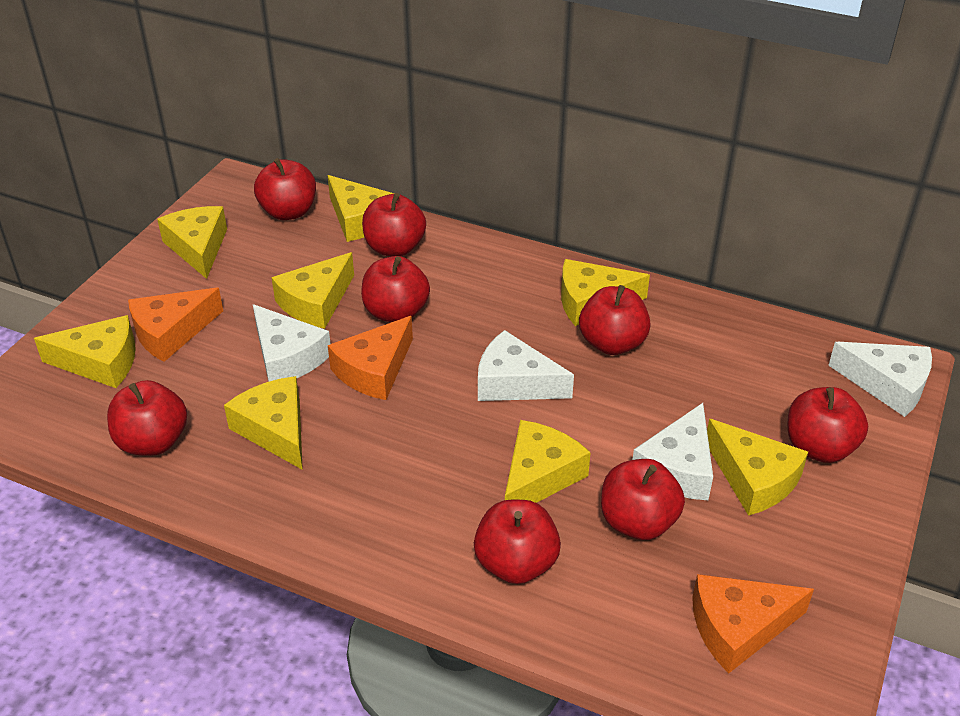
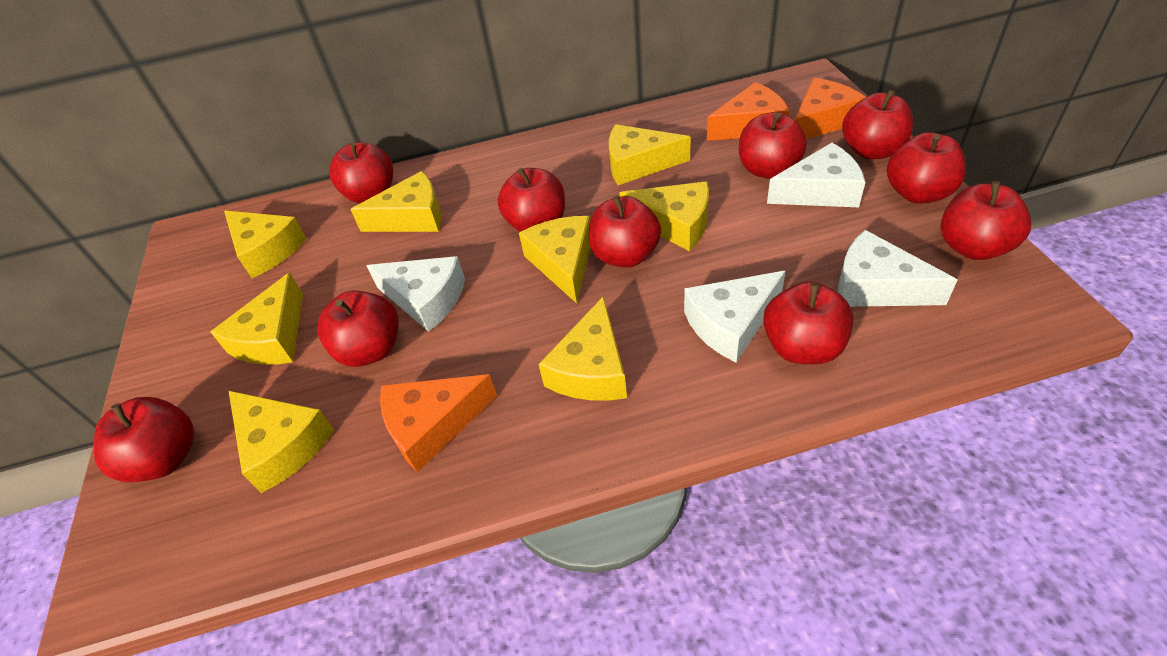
red apple: [107,380,187,456] [254,158,316,220] [361,256,430,322] [362,193,426,257] [474,500,561,584] [579,285,651,355] [601,459,685,540] [787,387,868,463] = 8 -> [94,397,194,482] [317,291,399,367] [329,142,393,204] [498,168,565,232] [589,195,661,268] [739,112,807,179] [763,281,854,364] [842,89,913,159] [887,132,966,204] [941,181,1031,260] = 10

